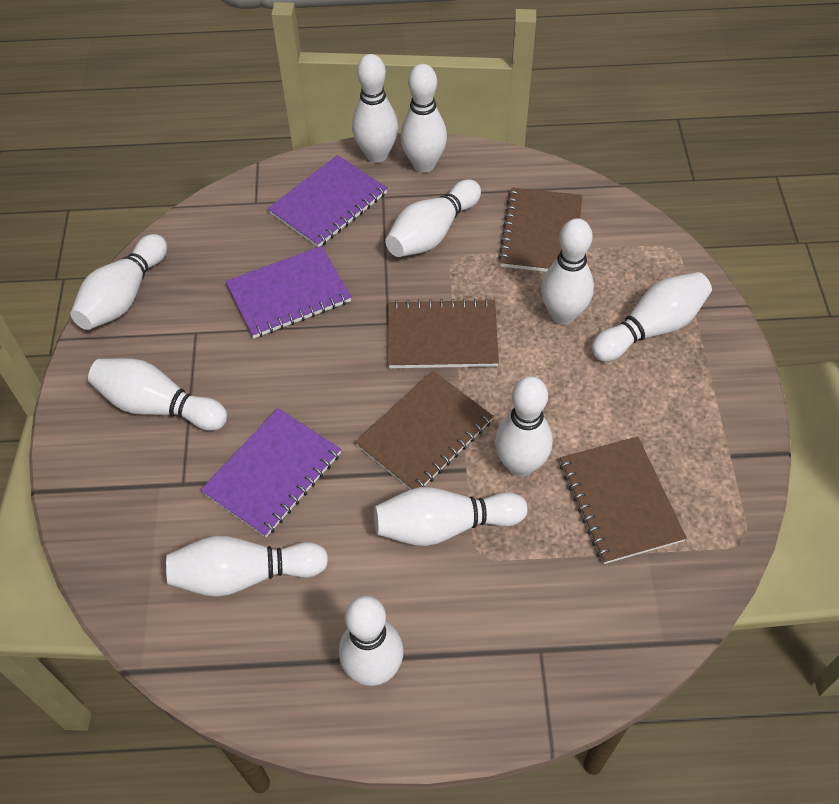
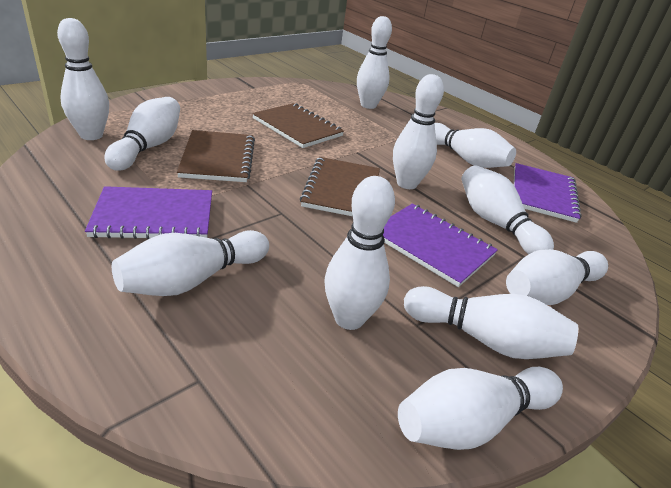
brown notebook: [355,371,494,490] [388,298,499,368] [498,188,582,272] [560,436,687,564] = 4 -> [177,130,255,182] [252,103,344,148] [300,157,380,216] = 3

